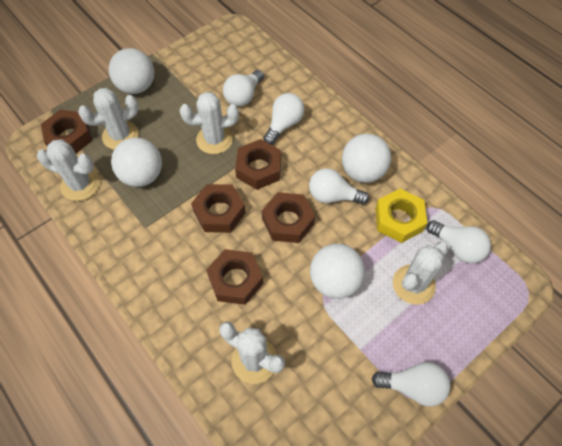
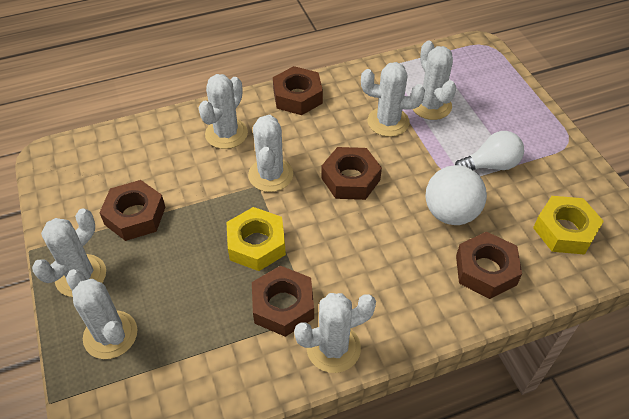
white ball: [109,48,154,94] [111,138,162,187] [310,244,365,299] [342,134,391,183] = 4 -> [425,165,487,225] = 1
white cactus: [37,139,100,201] [78,88,139,150] [180,92,239,154] [220,322,285,384] [393,242,448,305] = 5 -> [32,209,106,297] [66,269,137,359] [199,74,248,149] [248,115,293,192] [294,293,376,373] [361,62,425,137] [413,41,456,120] = 7
white light bulb: [223,70,264,107] [263,93,304,145] [309,168,369,205] [372,362,451,407] [427,220,491,264] = 5 -> [455,131,524,170] = 1
yellow nut: [375,189,427,243] = 1 -> [226,207,286,271] [533,196,604,255] = 2

